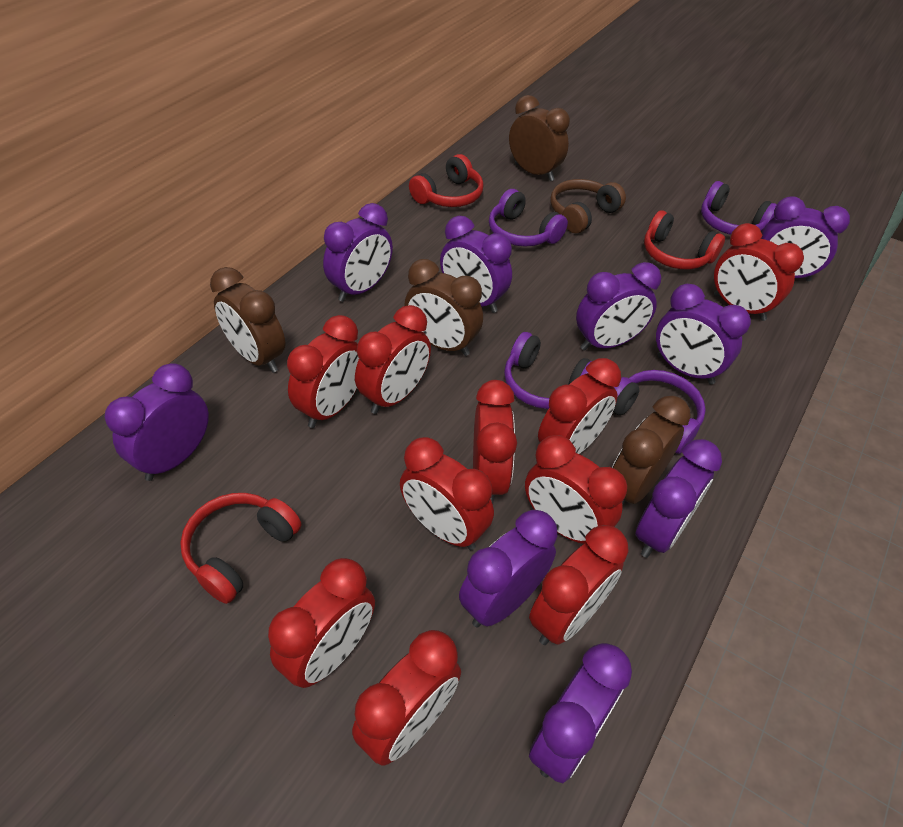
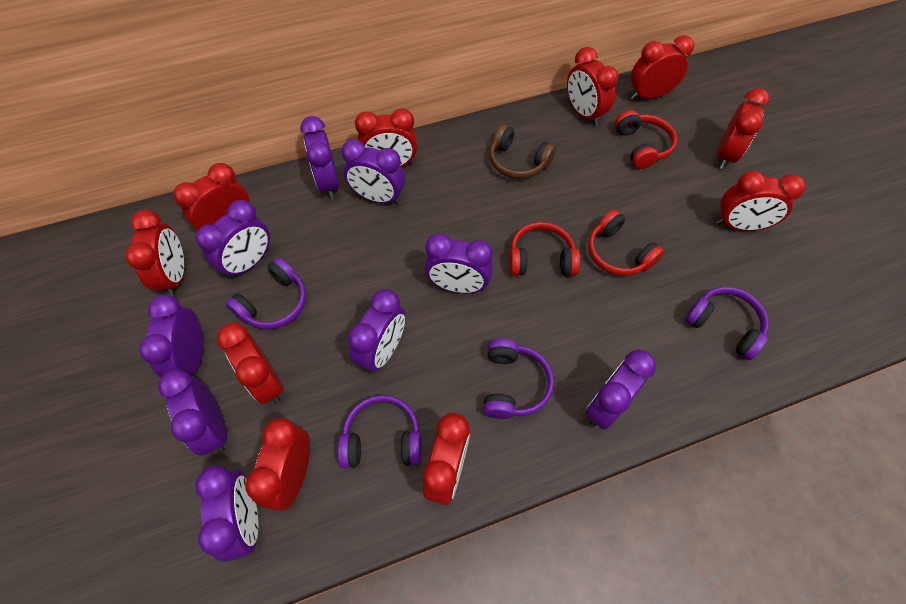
brown clock: [210,267,286,373] [404,259,483,356] [509,95,570,181] [612,396,691,506] = 4 -> none = 0

